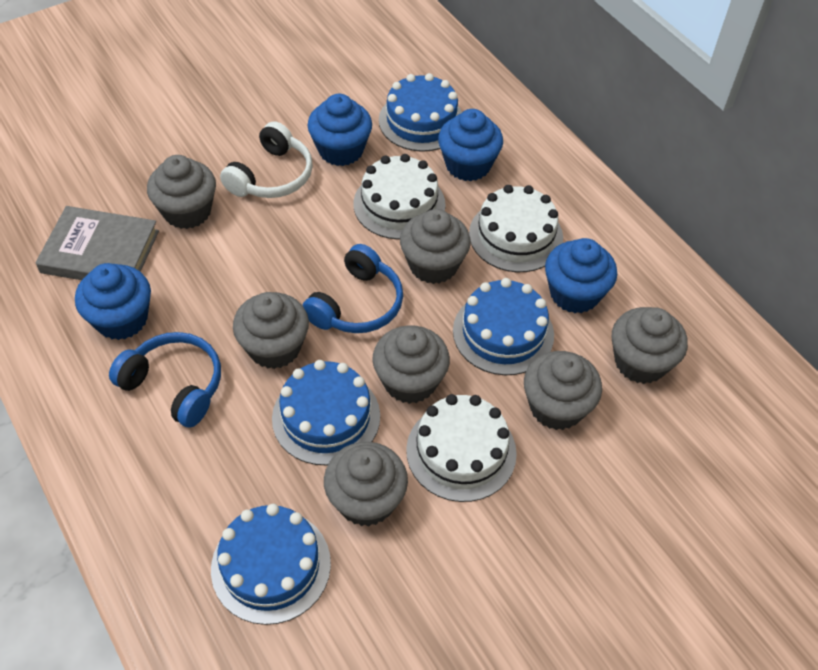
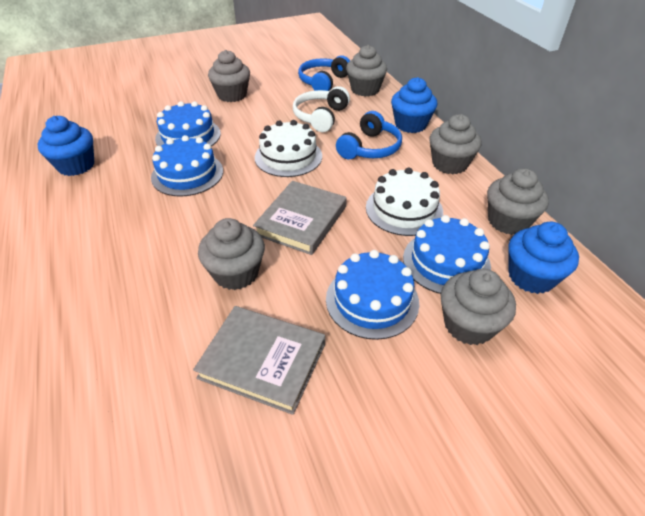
blue cupcake: [75,263,151,340] [307,93,372,166] [438,109,503,181] [545,238,617,313] = 4 -> [38,116,94,176] [391,77,437,133] [508,222,579,294] = 3
grey book: [35,206,159,280] = 1 -> [193,306,325,415] [253,181,347,255] = 2
grey cupcake: [147,155,216,229] [233,292,309,369] [324,442,408,526] [372,325,450,404] [400,209,471,284] [524,351,602,430] [612,307,688,384] = 7 -> [198,218,265,290] [208,50,250,102] [346,45,387,96] [429,114,481,174] [441,269,516,345] [487,168,549,235] = 6
white cake: [353,154,446,240] [406,394,517,502] [469,185,563,272] = 3 -> [255,120,322,177] [366,167,443,236] = 2

